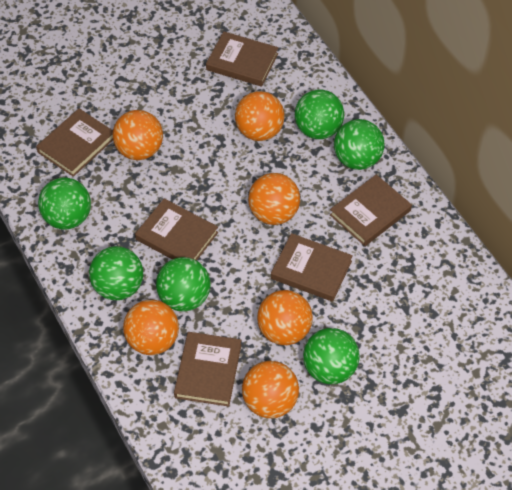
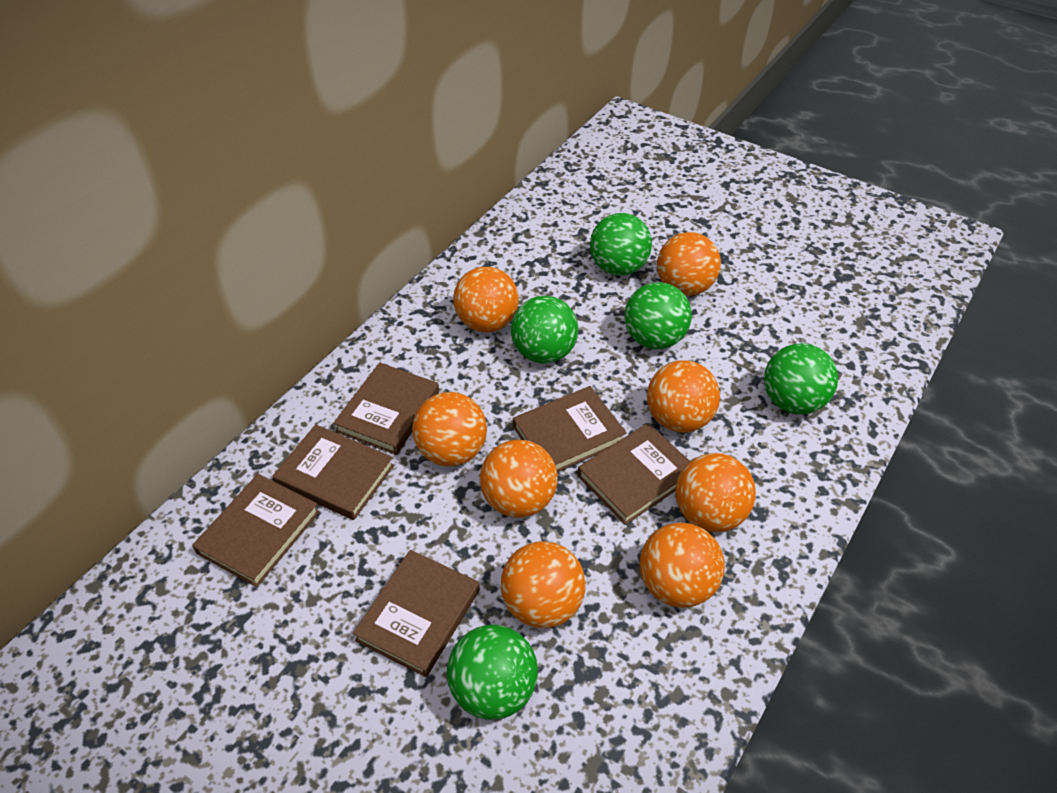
green ball: [38,178,91,229] [89,246,143,300] [156,257,211,312] [295,90,344,139] [303,328,360,384] [334,119,384,170] = 6 -> [447,625,538,720] [511,296,578,364] [590,213,652,276] [624,282,692,349] [764,343,838,414] = 5
orange ball: [113,110,163,160] [123,300,179,355] [235,91,285,141] [242,361,299,418] [248,173,300,225] [257,290,312,345] = 6 -> [412,392,487,466] [453,267,519,332] [480,439,558,518] [501,541,586,628] [640,522,725,608] [647,360,720,433] [657,232,721,296] [675,453,756,532] = 8

